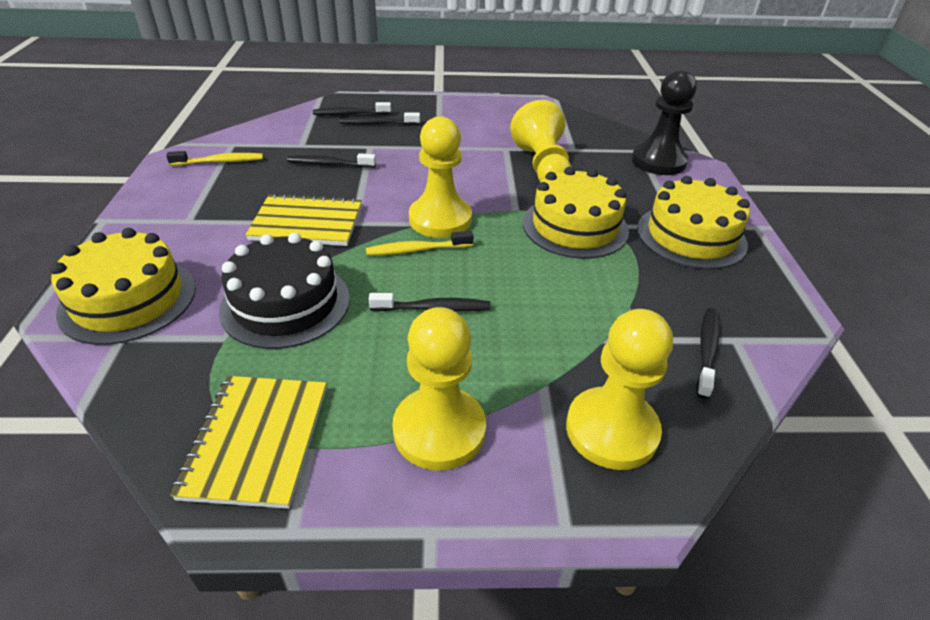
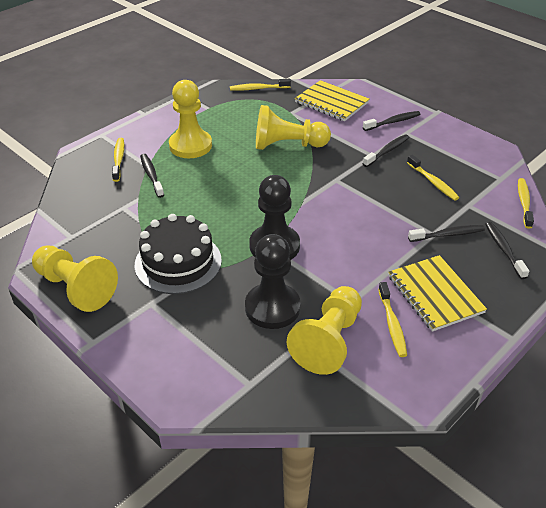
black pawn: [632,69,697,175] = 1 -> [245,234,300,329] [249,175,300,260] = 2
yellow cake: [50,228,196,345] [523,167,629,259] [637,176,750,269] = 3 -> none = 0
yellow toothbrush: [166,151,263,166] [366,231,473,256] = 2 -> [112,138,124,182] [230,79,291,91] [378,282,407,357] [407,155,459,201] [518,178,534,229] = 5

